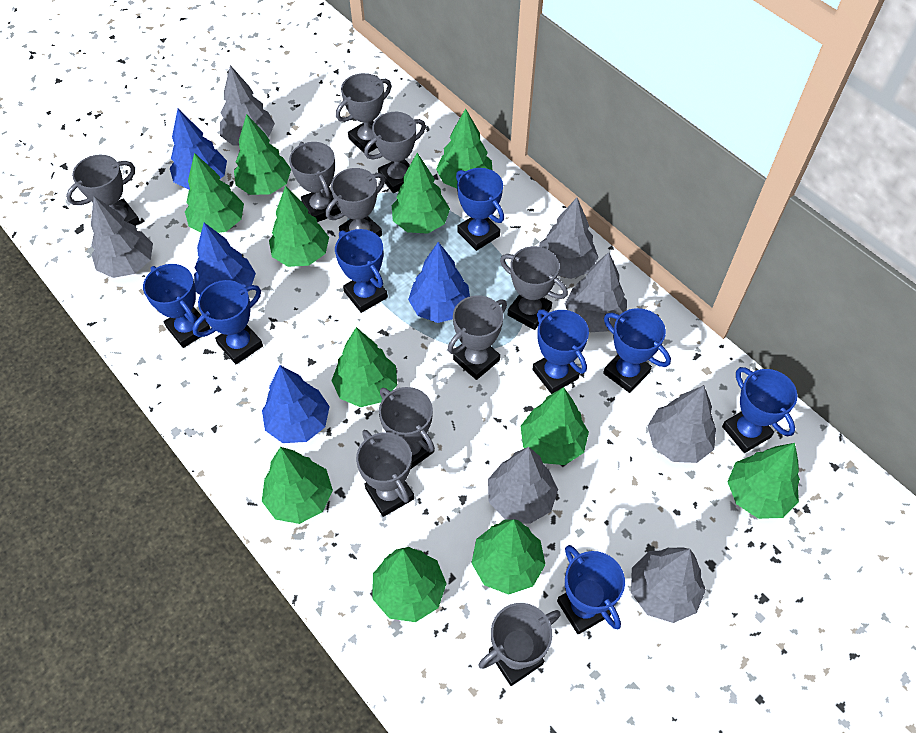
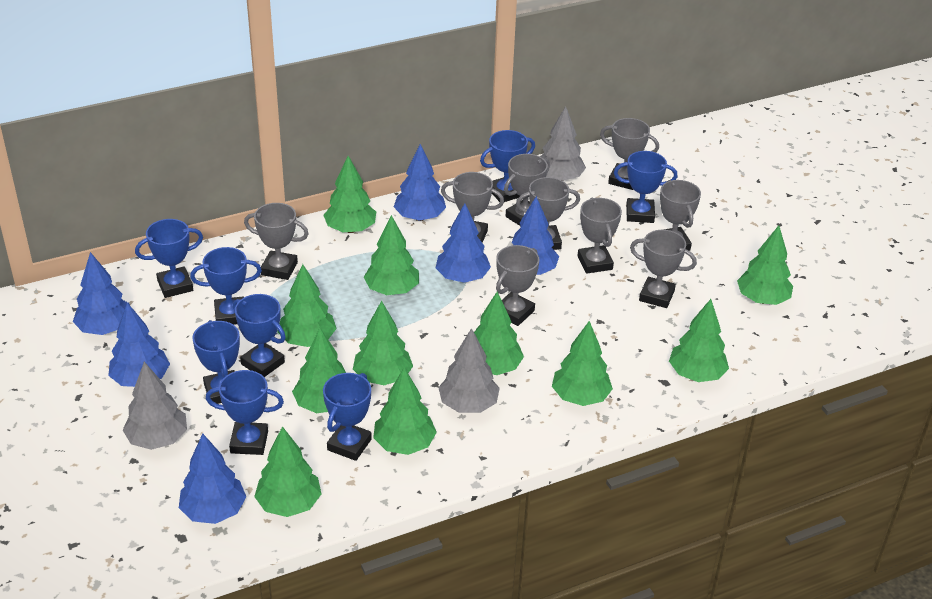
blue tree: [170,109,227,190] [194,223,256,295] [262,365,330,443] [408,242,470,323] = 4 -> [73,252,130,335] [108,303,170,387] [179,434,246,524] [394,144,446,221] [436,203,491,283] [512,196,559,275] = 6
grey tree: [91,197,153,278] [220,65,275,146] [488,447,558,524] [539,198,598,279] [565,252,627,332] [631,547,706,623] [648,385,716,463] = 7 -> [123,362,187,450] [438,328,500,413] [540,106,586,181] = 3
grey trophy: [66,155,140,226] [289,142,341,222] [326,168,385,237] [336,73,392,153] [356,430,414,517] [364,112,426,193] [379,387,435,469] [448,295,507,380] [479,603,561,686] [500,246,568,330] = 10 -> [244,203,309,280] [441,172,504,243] [496,245,539,326] [504,154,550,226] [516,177,580,250] [578,198,622,274] [600,118,659,190] [630,230,697,308] [660,180,701,251] = 9

